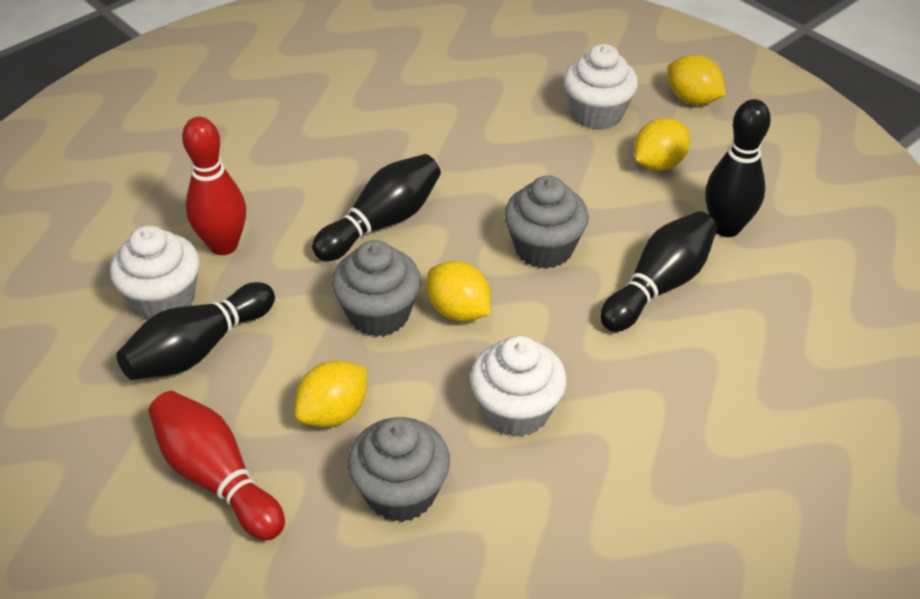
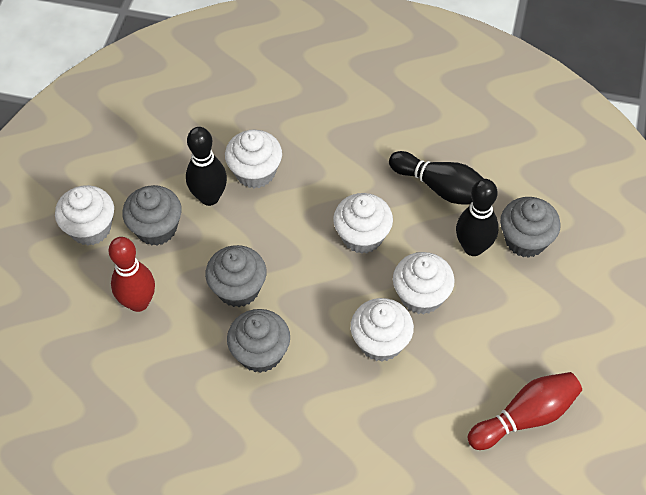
black bowling pin: [116,282,275,380] [312,154,441,261] [600,211,717,332] [705,99,771,237] = 4 -> [186,127,227,206] [389,151,484,205] [456,179,499,256] = 3
grey cupcake: [332,240,421,337] [348,417,450,522] [504,175,589,269] = 3 -> [122,185,182,246] [205,245,267,307] [227,309,290,373] [500,197,561,258] = 4
white cupcake: [110,225,200,319] [470,336,567,437] [564,44,638,130] = 3 -> [55,185,114,246] [225,130,282,188] [333,193,393,254] [350,298,414,362] [393,252,455,314] = 5
yellow lemon: [294,361,367,427] [427,261,491,322] [634,118,690,171] [667,55,726,105] = 4 -> none = 0

